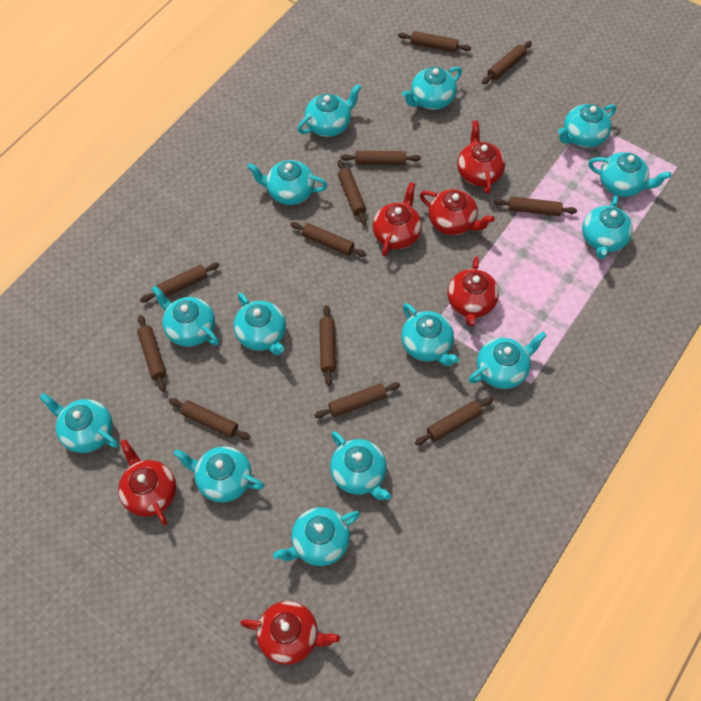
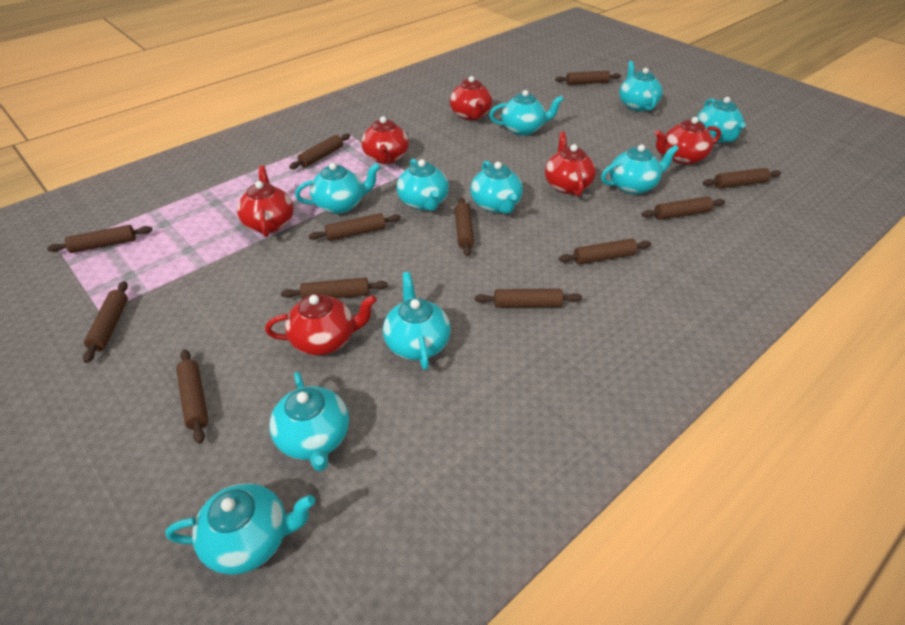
turquoise teapot: [39,393,119,453] [151,286,219,347] [173,446,264,502] [234,293,286,355] [247,160,327,205] [273,507,360,566] [297,84,361,137] [330,431,391,500] [401,303,459,366] [402,67,462,110] [469,332,547,389] [558,104,616,147] [582,195,633,259] [588,152,671,197] = 14 -> [166,483,315,575] [269,372,349,471] [295,163,380,214] [383,272,451,370] [397,159,449,211] [470,161,523,214] [489,90,564,136] [601,144,679,194] [619,61,663,111] [697,97,745,143] = 10

